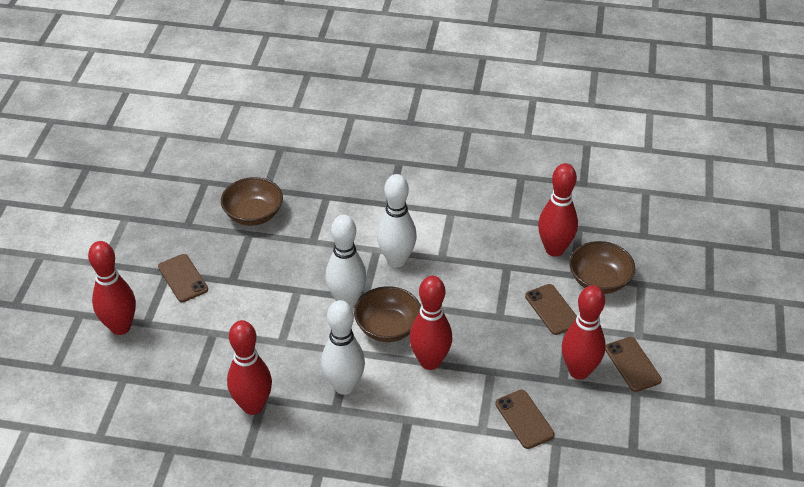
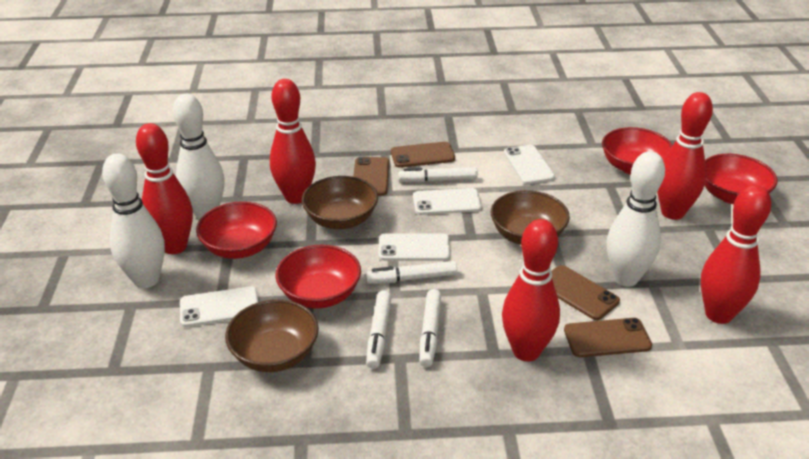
red bowl: none = 0 -> [196,201,277,259] [275,245,361,309] [602,127,673,175] [705,154,778,204] = 4
white marker: none = 0 -> [365,261,457,284] [366,290,392,369] [398,167,478,182] [419,289,441,367] = 4
white phone: none = 0 -> [180,286,258,327] [378,233,450,261] [413,188,482,215] [504,145,555,184] = 4

